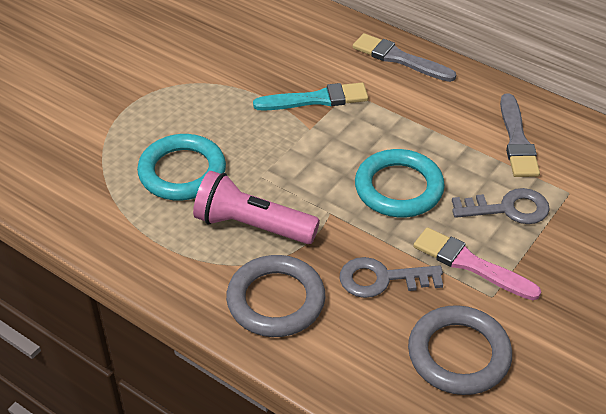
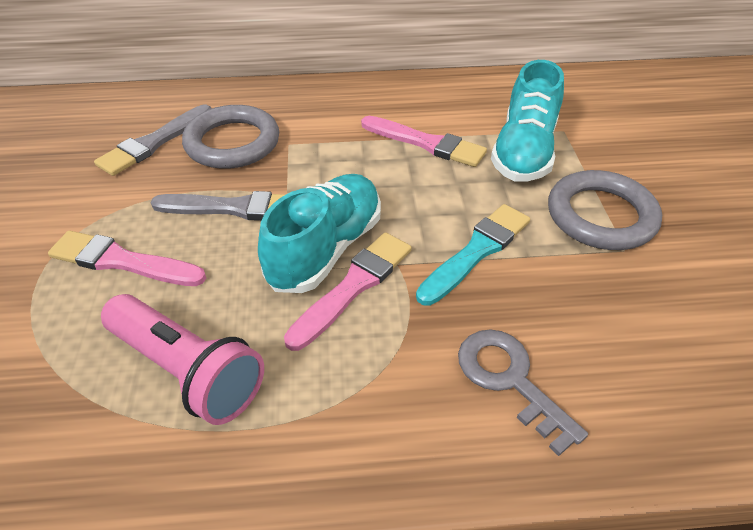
grey key: [340,257,443,298] [452,188,550,224] = 2 -> [458,329,588,456] = 1
pink brush: [413,227,541,300] = 1 -> [48,231,206,286] [284,232,412,351] [361,116,487,167] = 3
turquoise ring: [137,134,226,200] [355,149,445,217] = 2 -> none = 0
turquoise shoe: none = 0 -> [258,174,381,293] [491,60,564,182] = 2

